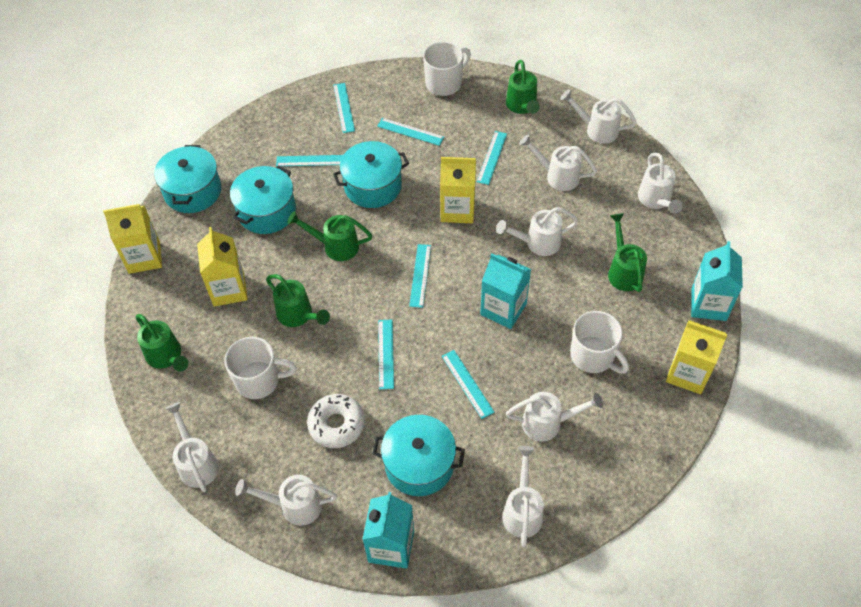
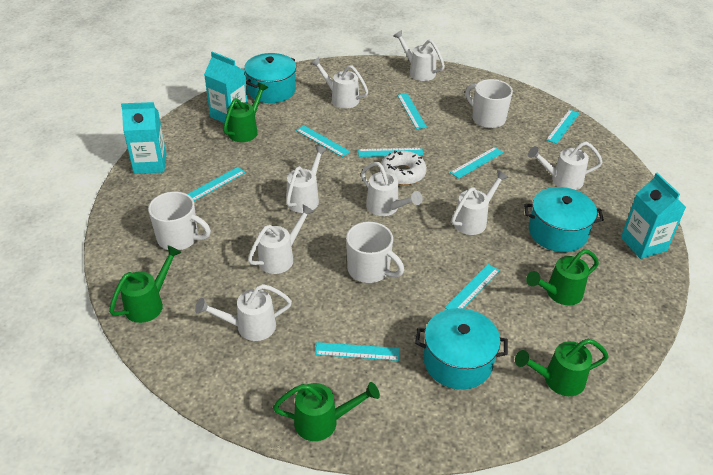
turquoise pot: [154,145,221,213] [230,166,296,234] [333,141,409,208] [372,415,465,496] = 4 -> [244,53,296,103] [415,308,508,389] [524,187,604,252] = 3
turquoise ruler: [276,155,343,167] [333,83,355,133] [377,118,444,146] [378,320,394,389] [409,244,431,308] [442,350,494,419] [477,131,507,185] = 7 -> [188,167,245,201] [296,126,350,157] [315,342,400,361] [358,148,423,157] [397,93,427,129] [445,264,500,309] [450,147,503,179] [546,109,580,144] = 8
yellow carton: [103,204,162,274] [197,227,248,307] [440,157,476,223] [666,320,727,394] = 4 -> none = 0

